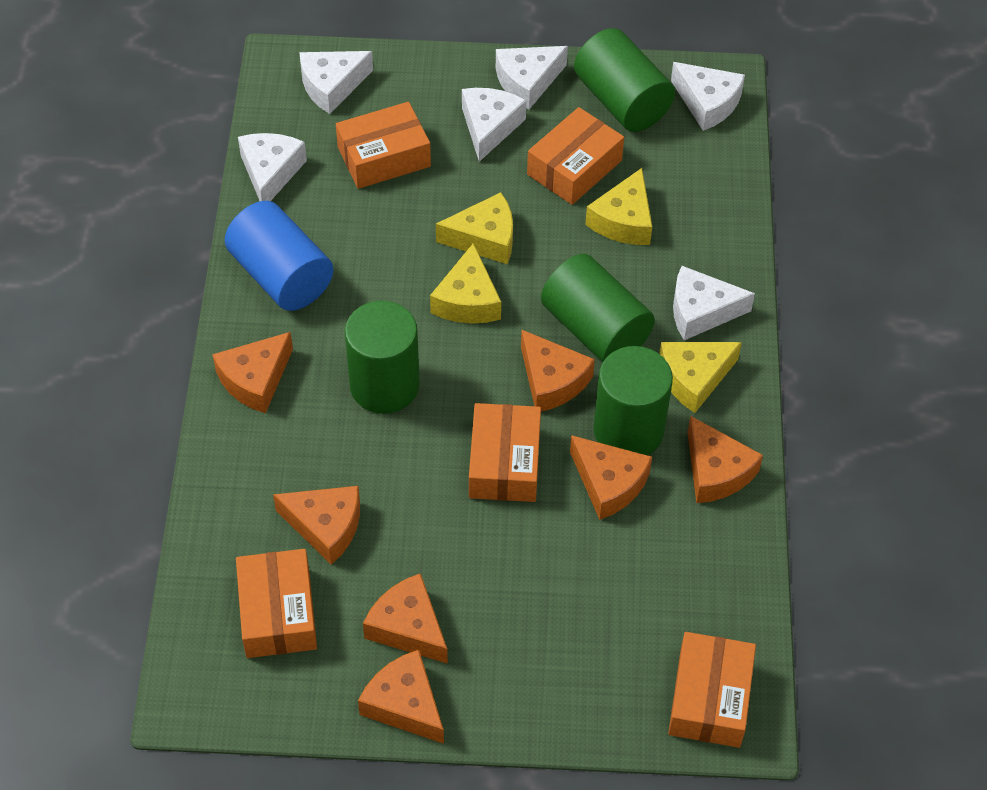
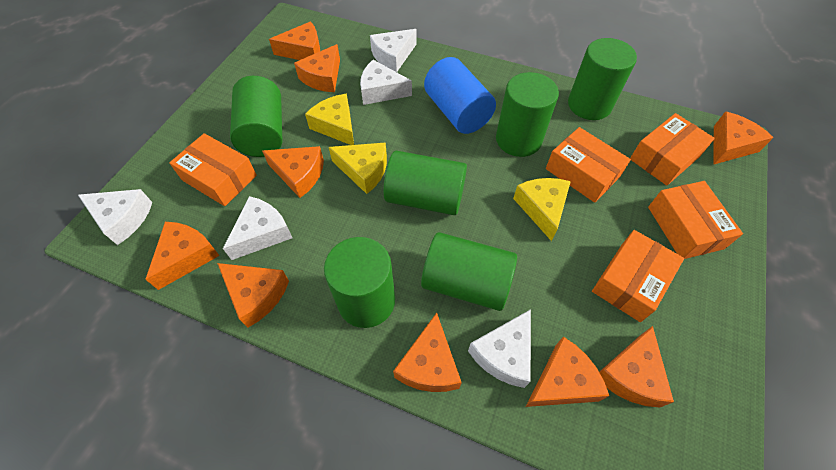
green cylinder: [344,301,420,414] [541,254,655,362] [574,28,675,132] [594,346,673,455] = 4 -> [230,76,283,157] [324,237,395,328] [384,151,467,215] [421,232,517,311] [496,72,559,157] [568,38,637,120] = 6
orange cheese: [212,332,293,413] [273,486,360,565] [358,650,444,744] [363,573,448,664] [521,330,595,411] [570,435,652,520] [687,416,763,503] = 7 -> [145,222,220,290] [217,263,289,328] [262,146,324,198] [269,21,320,60] [294,44,340,92] [393,313,462,392] [526,337,609,407] [599,326,674,407] [713,111,774,165] = 9
white cheese: [238,133,307,201] [299,51,373,114] [462,88,526,162] [496,46,568,110] [671,62,745,131] [673,266,755,340] = 6 -> [78,189,153,245] [223,196,292,260] [360,60,412,105] [370,29,416,72] [468,309,531,388] = 5
yellow cheese: [430,243,501,324] [436,192,513,264] [585,168,652,245] [659,342,742,413] = 4 -> [305,94,354,145] [329,142,387,194] [513,178,571,241] = 3

